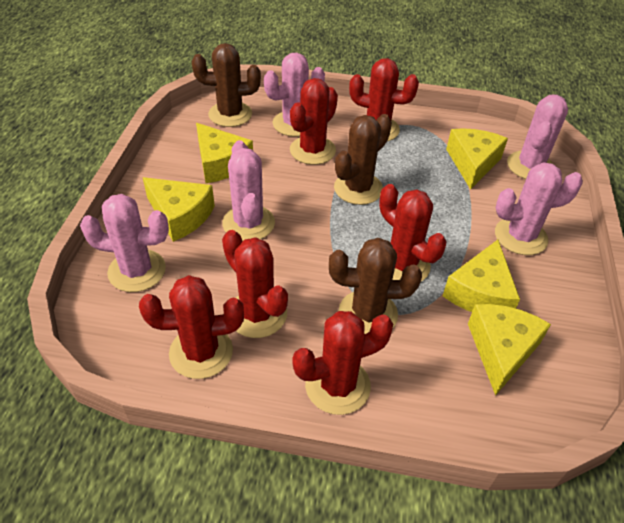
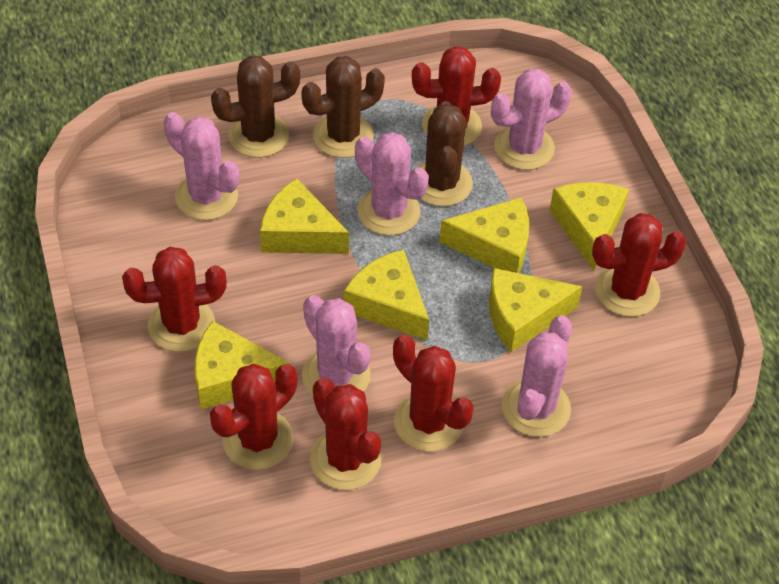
yellow cheese: [142,177,215,242] [196,123,253,183] [443,240,520,312] [446,128,508,190] [468,304,551,396] = 5 -> [195,321,290,409] [260,179,349,254] [344,249,429,341] [439,197,529,273] [489,268,583,352] [549,182,629,270] = 6

